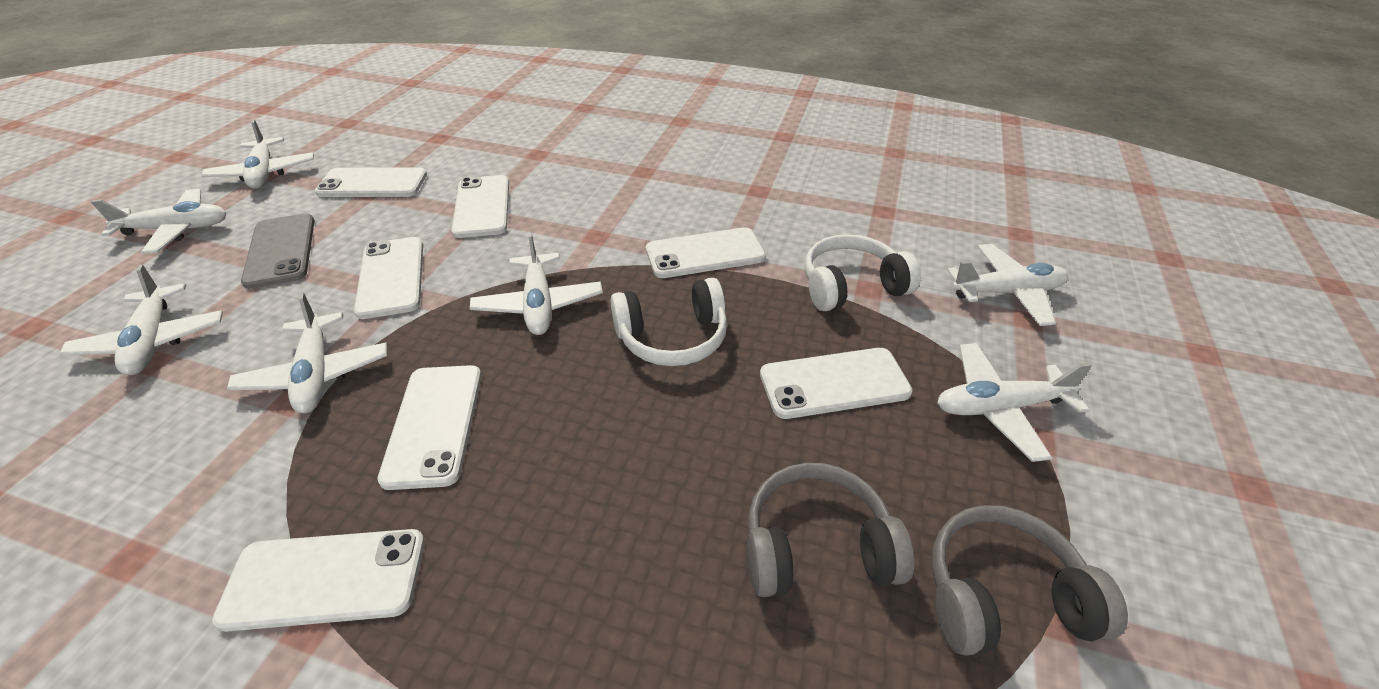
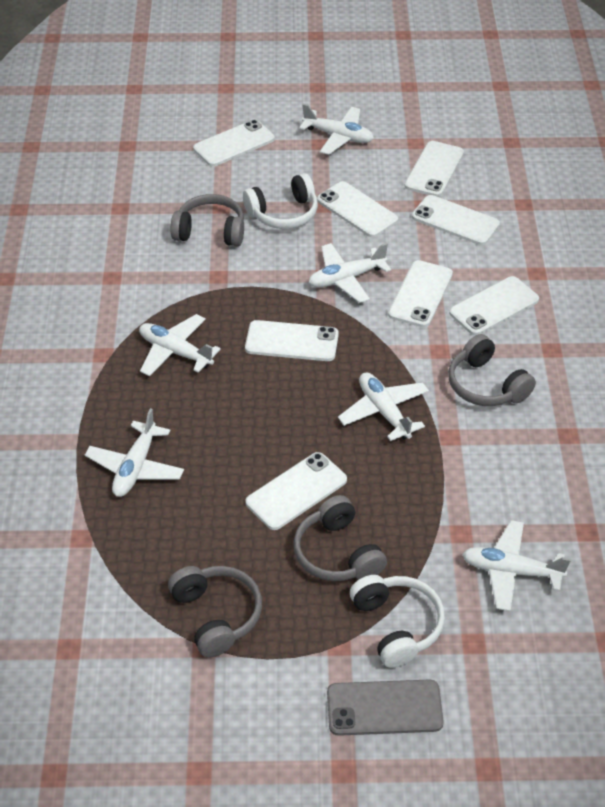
grey headphones: [747,463,914,597] [931,505,1128,655] = 2 -> [168,566,262,657] [171,194,244,247] [294,495,387,581] [448,334,536,406] = 4
white phone: [212,529,425,631] [315,167,427,197] [354,237,423,319] [377,365,482,490] [451,175,509,238] [646,227,766,278] [760,348,912,419] = 7 -> [193,120,275,166] [245,320,339,361] [246,452,347,530] [317,181,398,237] [388,260,453,327] [405,141,464,197] [412,195,500,245] [449,276,539,335] = 8
white plane: [59,264,223,375] [91,189,226,254] [201,119,314,188] [227,293,387,413] [470,232,603,335] [937,343,1092,462] [947,244,1069,326] = 7 -> [85,408,184,497] [139,314,221,376] [299,104,374,155] [308,243,391,303] [338,372,429,441] [462,520,571,611] = 6

